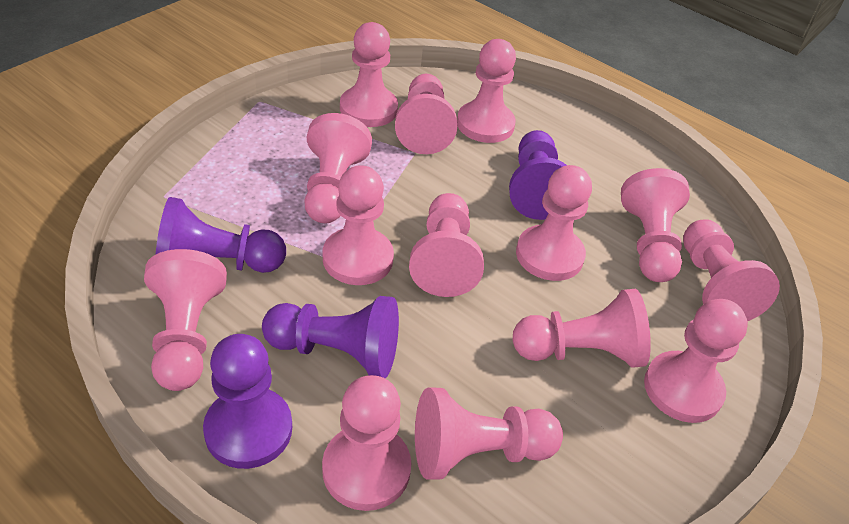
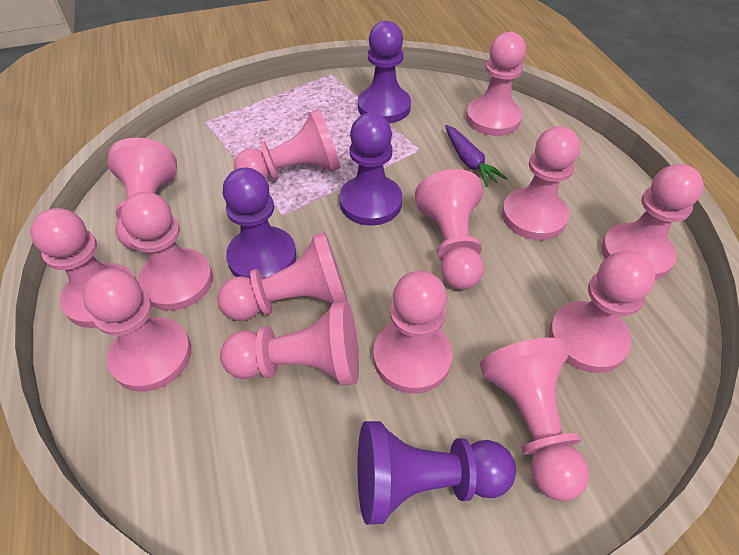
purple carrot: none = 0 -> [445,125,507,187] = 1

